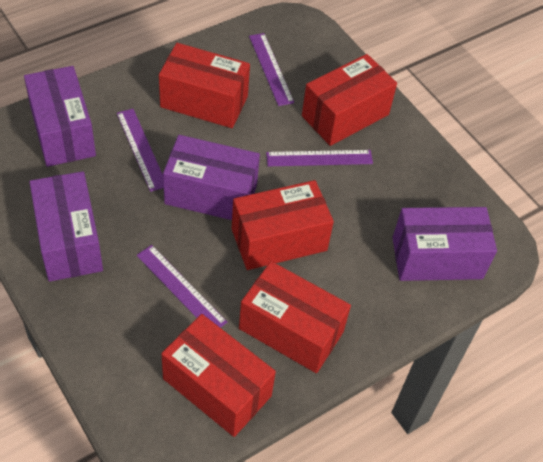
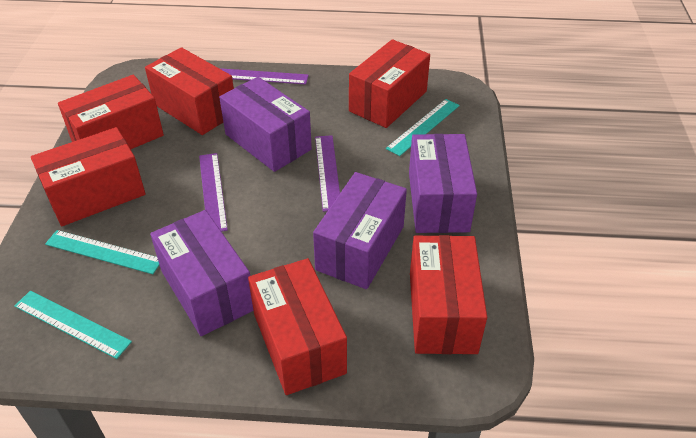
purple ruler: [117,109,164,192] [137,245,227,328] [249,33,294,106] [266,150,373,166] = 4 -> [199,153,228,232] [219,68,309,85] [315,135,340,212] = 3
red box: [159,43,250,128] [161,314,276,437] [232,180,334,270] [239,261,351,373] [302,54,397,146] = 5 -> [31,127,146,226] [58,75,164,149] [145,47,234,135] [248,258,347,395] [349,39,430,128] [410,235,487,354] = 6
turquoise ruler: none = 0 -> [14,291,132,359] [45,230,159,274] [386,99,460,156] = 3

